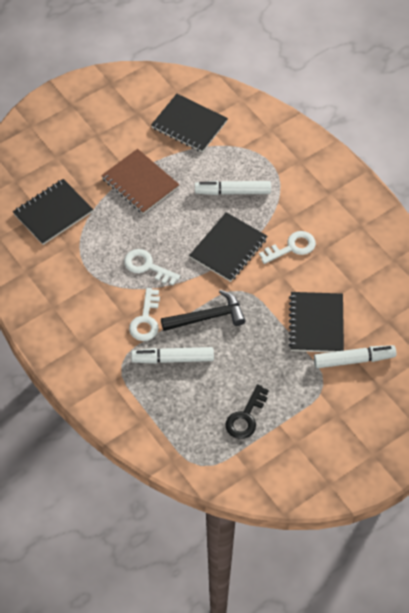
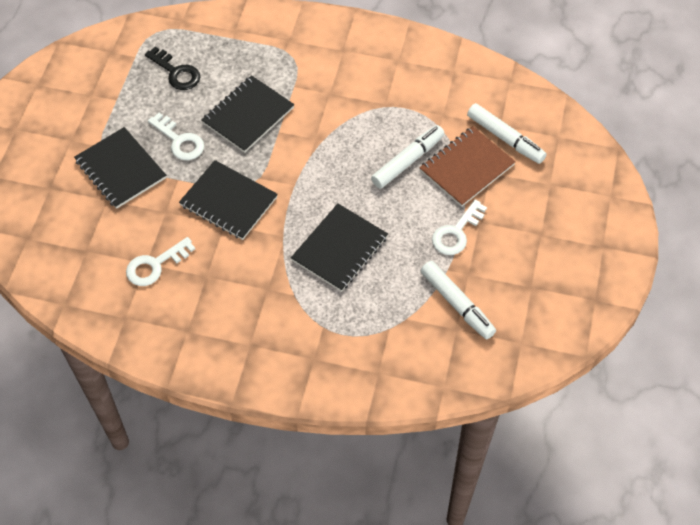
black hammer: [161,290,246,331] = 1 -> none = 0

